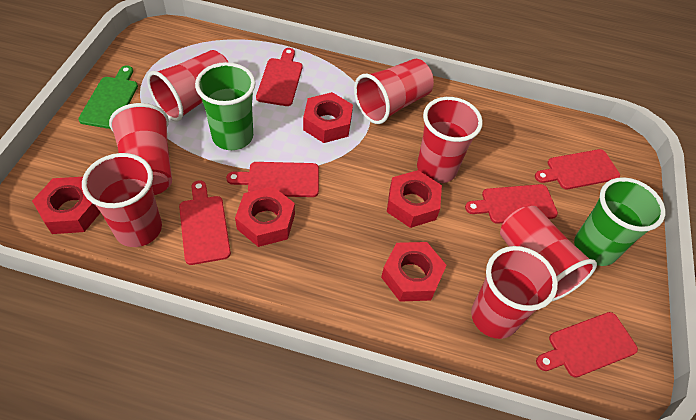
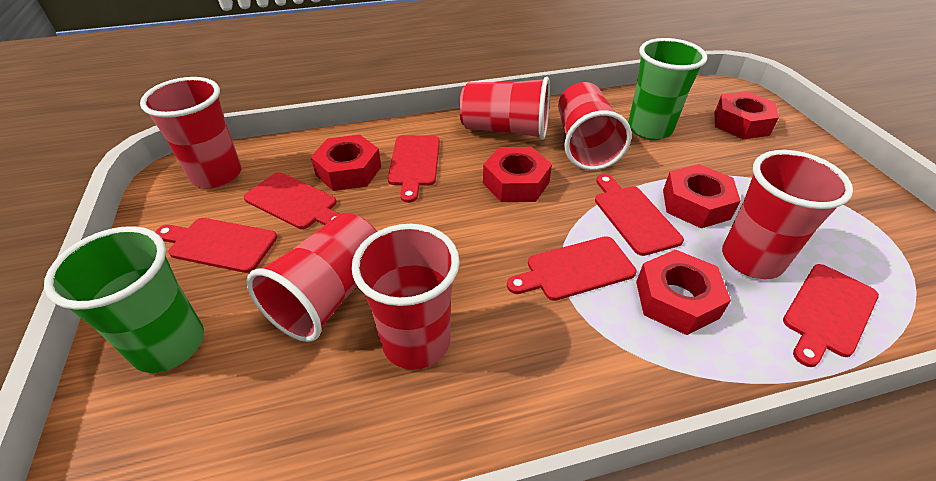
green cutting board: [78,66,138,129] = 1 -> none = 0
red cup: [82,153,162,247] [109,103,172,195] [147,50,228,122] [354,59,434,124] [417,97,483,183] [471,246,558,339] [500,206,597,301] = 7 -> [140,77,242,189] [247,213,377,342] [351,224,460,370] [459,77,550,140] [558,82,632,170] [722,150,853,279] = 6

